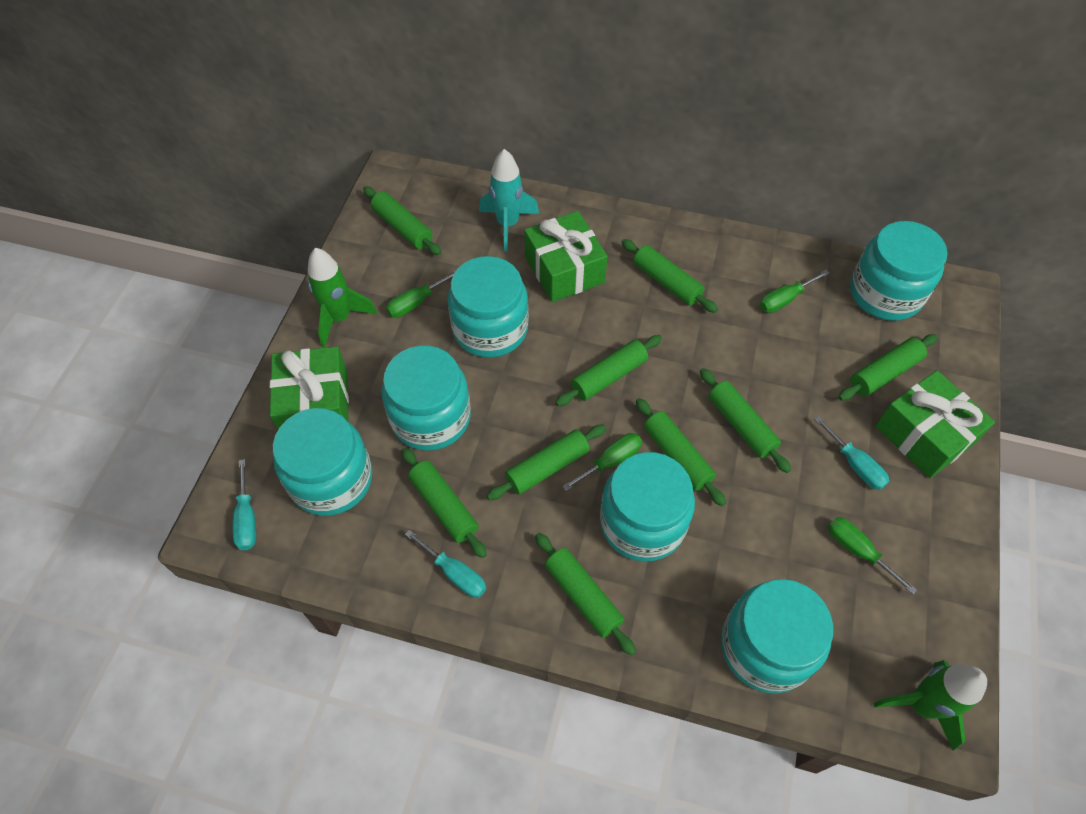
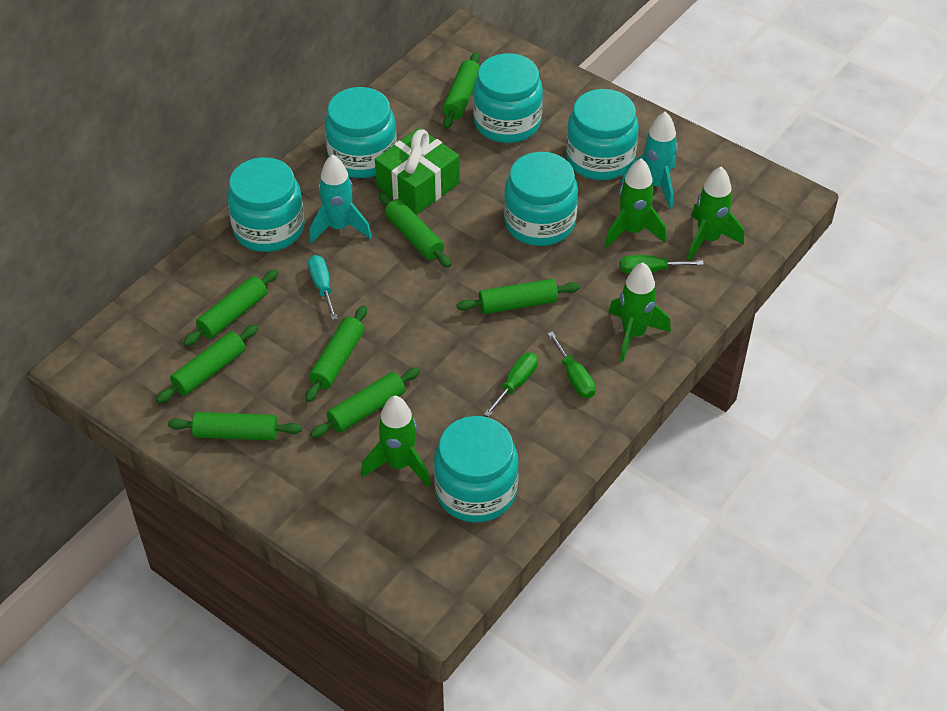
green gift: [270,346,349,429] [524,211,608,302] [875,370,995,478] = 3 -> [375,128,460,215] = 1
green rocket: [308,248,377,348] [874,660,987,751] = 2 -> [361,396,431,487] [605,158,667,248] [609,263,671,362] [687,167,744,261] = 4
green rolling pin: [363,186,441,255] [402,448,487,558] [487,424,606,500] [535,533,636,656] [555,335,662,406] [622,239,718,313] [636,398,726,506] [700,368,791,473] [838,334,937,401] = 9 -> [156,325,258,403] [168,412,302,441] [183,269,279,346] [306,306,367,402] [310,367,421,438] [378,192,451,268] [442,52,480,128] [457,279,580,314] = 8
green screwdriver: [386,269,457,318] [562,433,642,491] [760,270,830,313] [828,517,917,594] = 4 -> [484,353,538,417] [547,331,596,398] [620,255,704,274] = 3
turquoise rocket: [479,149,539,251] = 1 -> [309,154,372,244] [621,112,678,209] = 2
turquoise screwdriver: [232,459,256,550] [405,530,486,598] [814,416,889,490] = 3 -> [308,255,338,320] = 1

